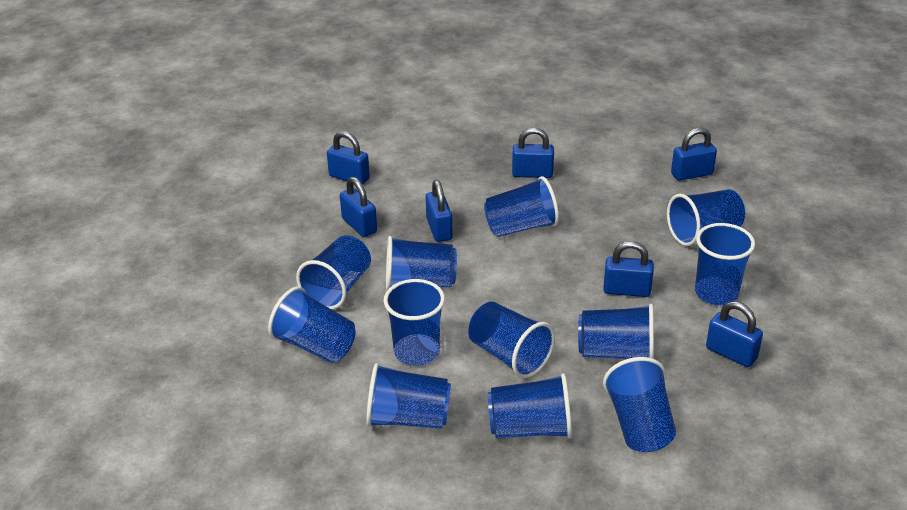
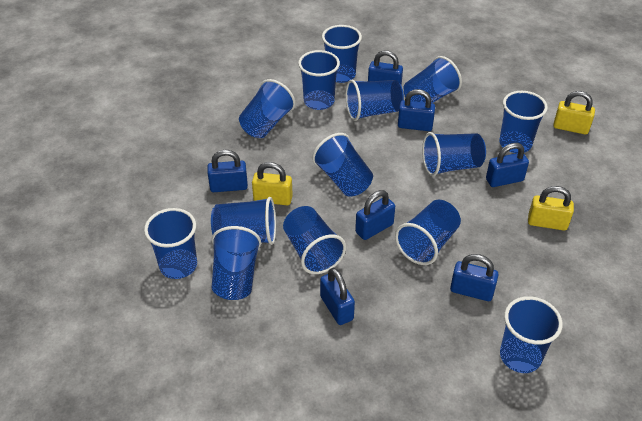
blue cup: [268,287,356,363] [296,235,371,309] [366,363,451,429] [384,279,445,366] [386,236,457,290] [468,302,555,378] [484,176,559,237] [488,373,572,439] [578,304,654,359] [603,357,676,452] [667,189,745,246] [695,223,755,305] = 12 -> [144,208,197,279] [211,197,276,245] [212,226,261,300] [239,79,296,138] [283,206,346,274] [298,50,340,110] [312,133,373,197] [322,25,362,83] [346,80,404,121] [395,200,461,265] [404,56,462,103] [422,132,486,176] [499,91,548,153] [500,296,563,373] = 14
yellow padlock: none = 0 -> [252,162,293,205] [528,186,574,231] [553,91,595,135] = 3

